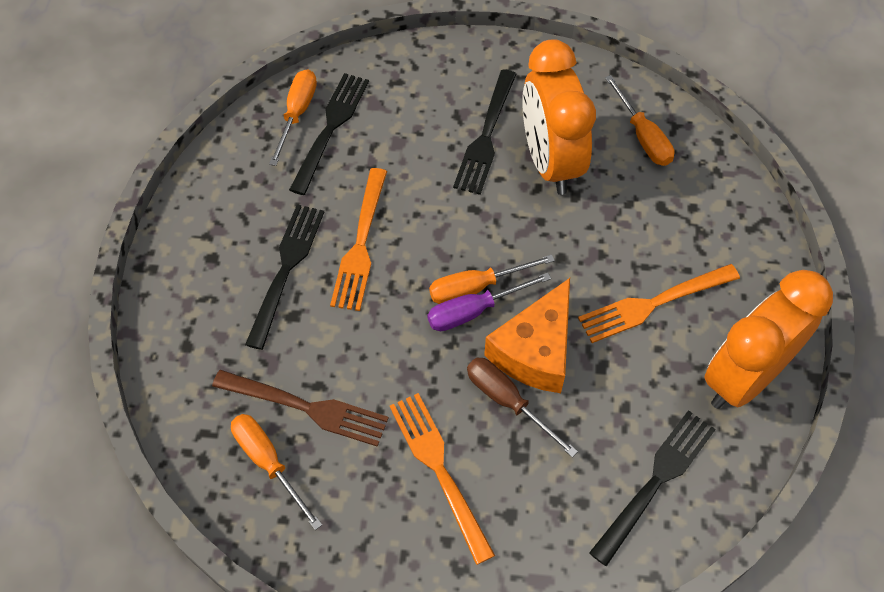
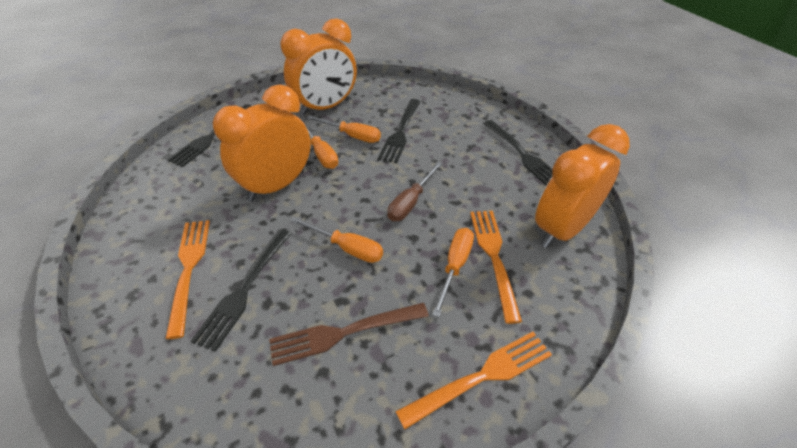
orange cheese: [484,278,570,393] = 1 -> none = 0
orange clock: [522,39,596,195] [704,270,833,409] = 2 -> [213,84,311,202] [280,18,357,116] [535,124,630,248] = 3
purple screwdriver: [427,272,551,331] = 1 -> none = 0

